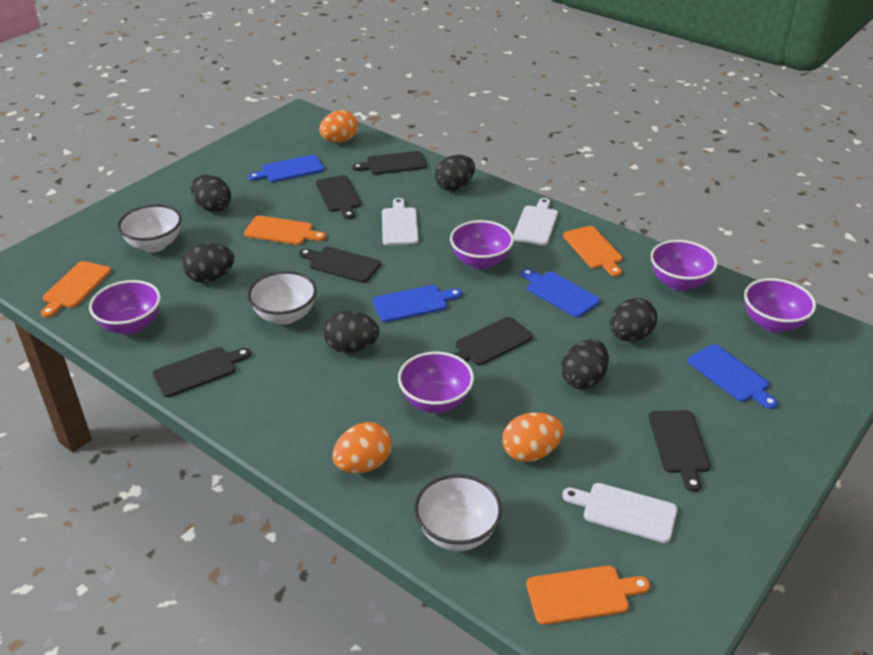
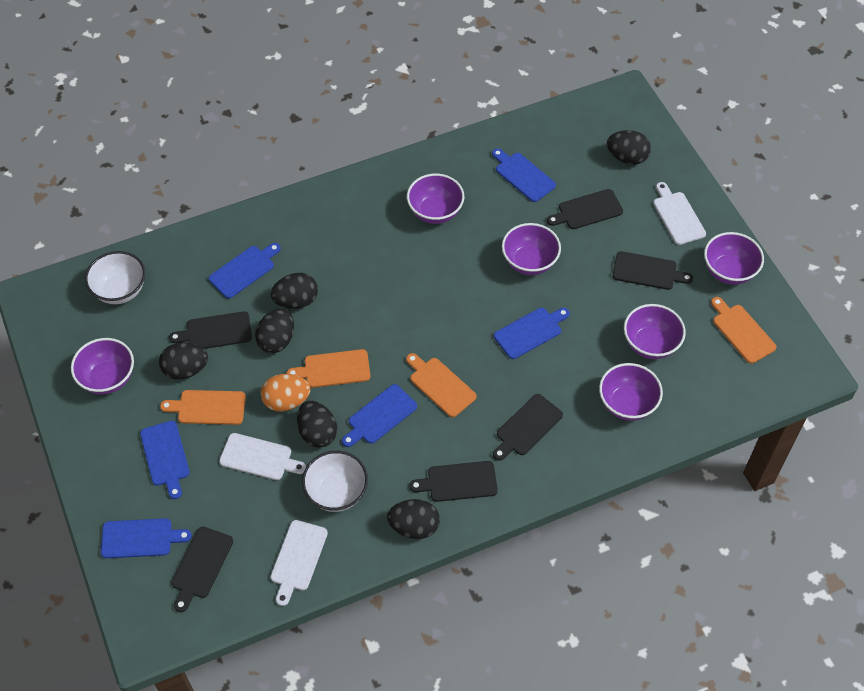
blue cutting board: [248,155,324,182] [373,285,462,322] [521,269,600,318] [688,344,778,409] = 4 -> [101,518,192,558] [140,421,190,499] [209,243,281,299] [342,384,417,447] [492,148,556,202] [494,308,570,359] = 6
orange egg: [319,110,358,143] [332,422,392,473] [502,412,563,462] = 3 -> [261,374,310,412] = 1
purple bowl: [89,280,161,334] [398,351,474,413] [450,220,514,269] [650,240,717,291] [744,278,816,332] = 5 -> [71,338,134,394] [407,174,464,224] [502,223,561,275] [599,363,663,421] [624,304,686,359] [704,232,764,285] = 6
white bowl: [118,204,182,252] [248,271,317,325] [414,474,502,551] = 3 -> [85,251,145,304] [302,451,368,512] = 2

